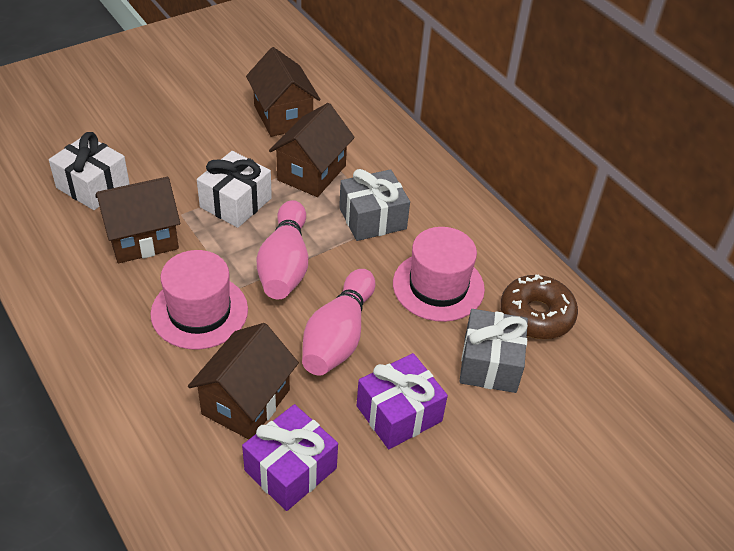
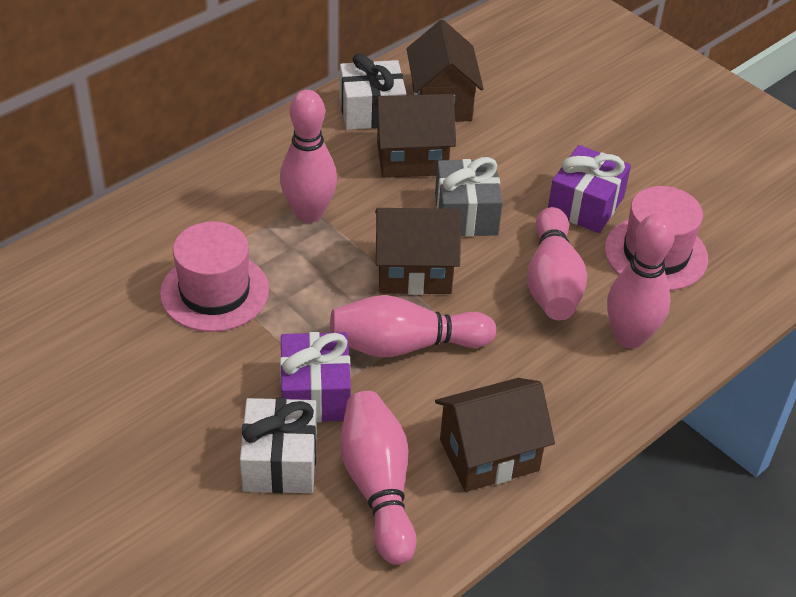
brown donut: [500,274,578,339] = 1 -> none = 0
grey gift: [339,169,410,241] [459,309,528,393] = 2 -> [435,157,503,237] = 1
pink bowling pin: [257,200,308,299] [302,269,375,376] = 2 -> [280,90,337,223] [330,295,496,358] [340,391,417,565] [527,207,587,320] [607,214,675,348] = 5

